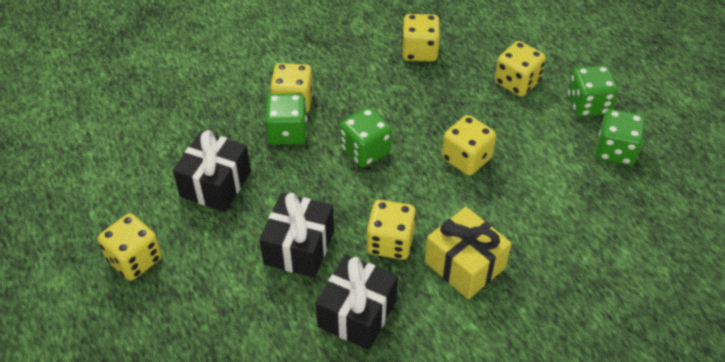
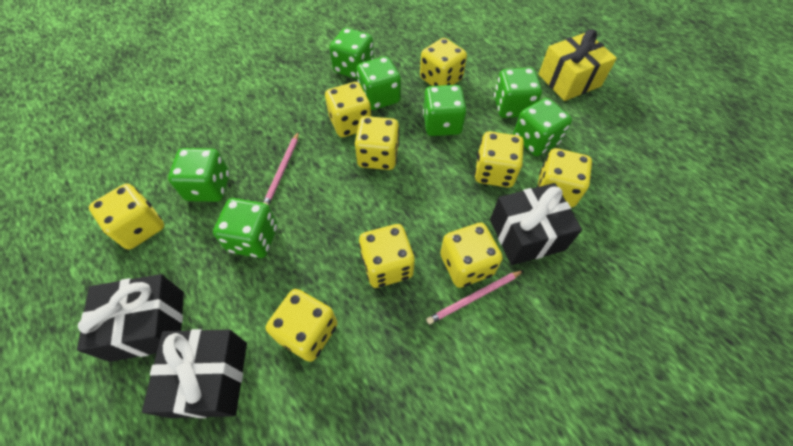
green dice: [264,94,307,145] [340,107,392,167] [568,65,618,117] [596,109,645,165] = 4 -> [168,148,230,202] [213,198,277,258] [330,28,374,80] [357,56,401,110] [423,85,467,136] [494,68,542,118] [513,98,572,156] = 7
pink pencil: none = 0 -> [263,132,299,206] [426,270,524,325] = 2
yellow dice: [98,213,162,280] [270,63,313,113] [366,200,416,260] [401,14,440,62] [442,115,496,175] [495,41,546,97] = 6 -> [89,184,164,250] [266,289,338,362] [325,82,371,137] [355,116,399,170] [359,224,415,288] [420,38,467,86] [440,223,503,288] [475,131,524,188] [537,148,592,207] = 9

